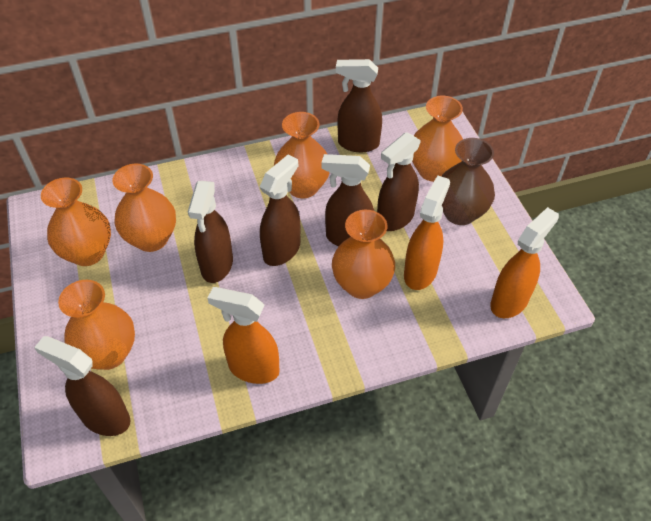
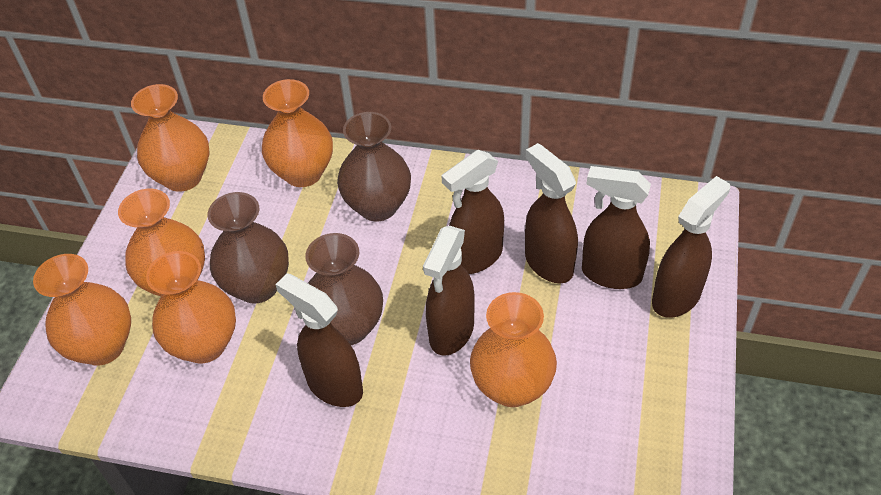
brown vase: [441,138,495,225] = 1 -> [208,192,289,304] [305,233,383,345] [337,112,411,221] = 3
orange spray bottle: [207,287,280,384] [404,175,450,290] [490,207,559,318] = 3 -> none = 0

